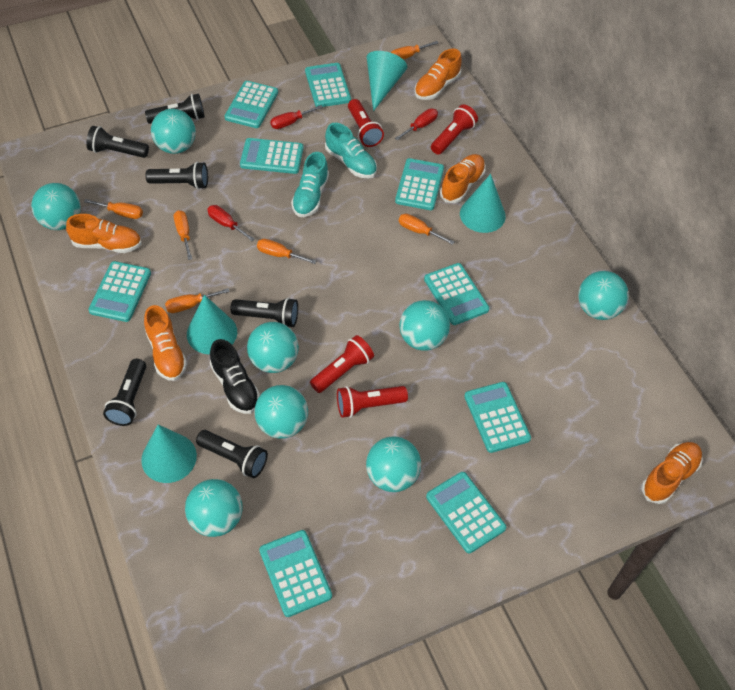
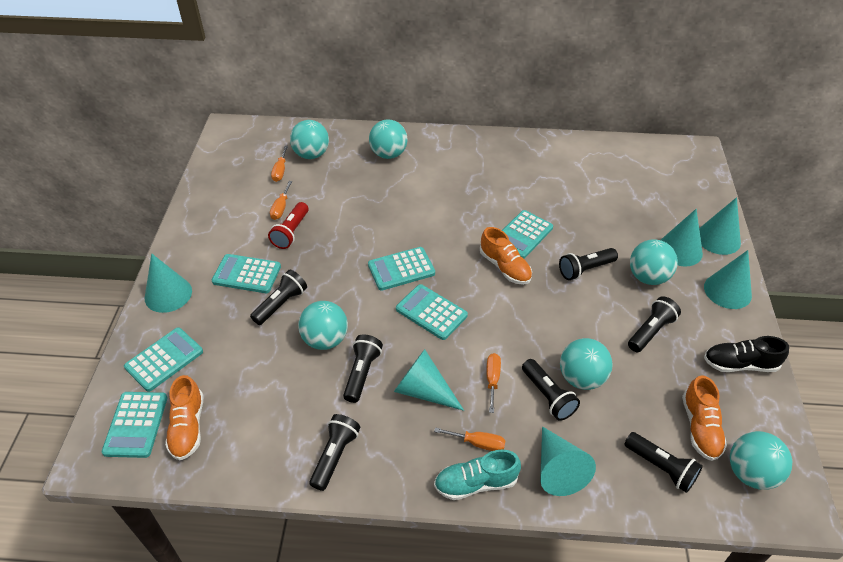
black flashlight: [86,126,149,158] [103,359,146,426] [145,93,205,124] [146,162,208,189] [196,430,268,478] [230,298,298,327] = 6 -> [250,270,307,325] [310,414,360,491] [343,334,383,403] [522,359,580,421] [559,248,618,280] [624,432,703,493] [628,296,681,352] = 7
orange screwdriver: [84,199,143,219] [165,288,230,313] [174,210,192,260] [257,239,316,264] [391,41,439,60] [399,214,454,245] = 6 -> [270,181,292,220] [271,146,288,182] [434,427,506,451] [486,353,501,413] = 4
orange shoe: [66,214,142,253] [144,305,187,381] [414,49,462,100] [440,154,486,203] [641,442,703,504] = 5 -> [165,375,203,460] [480,227,532,285] [682,375,727,461] = 3
red flashlight: [310,335,374,393] [337,386,408,418] [348,99,384,147] [431,104,478,155] = 4 -> [268,202,309,249] = 1
red screwdriver: [207,205,255,241] [270,105,323,129] [395,108,438,140] = 3 -> none = 0
turquoise ball: [31,183,81,230] [151,109,196,154] [185,479,243,537] [247,322,299,373] [254,385,308,439] [366,436,421,492] [399,300,450,351] [578,271,629,320] = 8 -> [290,120,329,159] [298,301,348,350] [369,119,408,159] [560,338,613,390] [630,239,678,285] [730,431,792,490] = 6
turquoise calculator: [88,261,151,322] [225,81,278,128] [240,138,303,174] [259,530,332,617] [305,63,351,107] [395,158,444,210] [424,263,489,325] [426,472,506,553] [464,382,531,453] = 9 -> [102,392,168,458] [124,327,203,392] [212,254,281,293] [368,247,435,291] [396,284,468,340] [502,210,553,259] = 6
turquoise cone: [141,424,197,483] [187,295,237,354] [367,51,407,111] [460,174,506,233] = 4 -> [145,253,192,313] [394,349,464,411] [540,426,596,496] [661,209,703,267] [699,197,741,255] [704,250,752,309] = 6
turquoise shoe: [291,152,329,217] [325,123,377,178] = 2 -> [434,449,521,500] = 1

